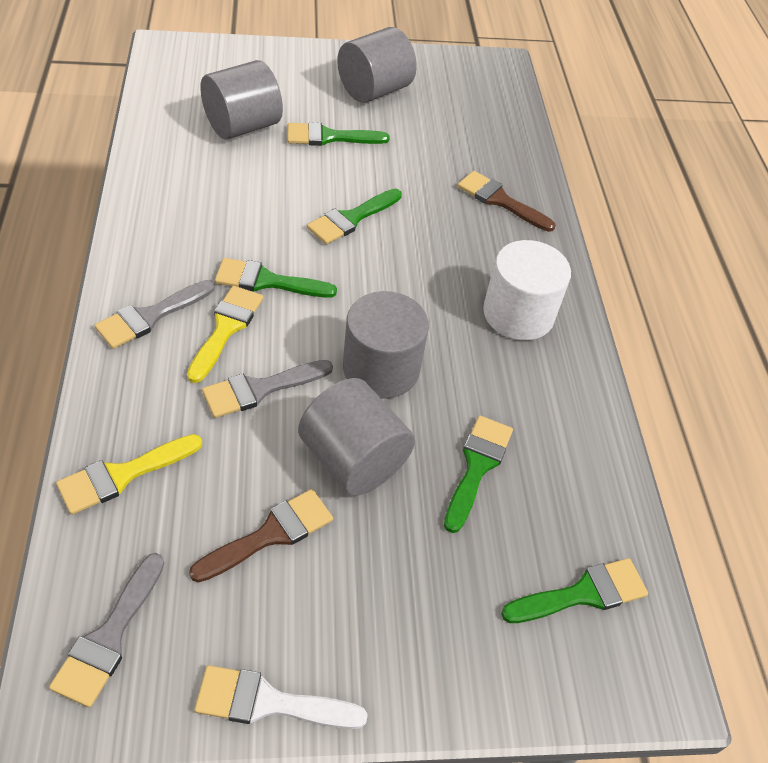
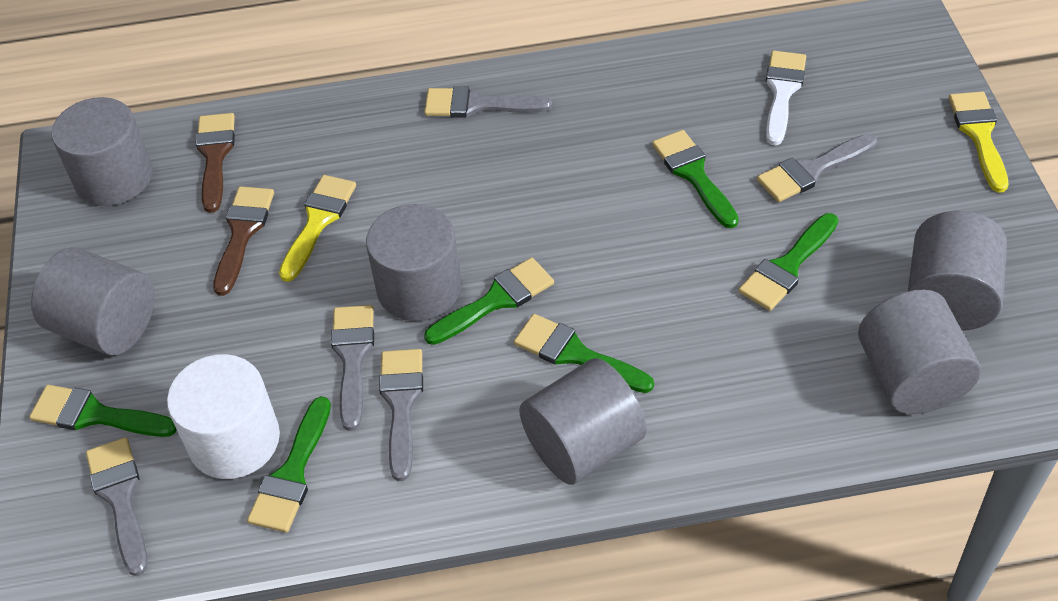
green brush: [215,258,337,298] [287,122,390,146] [307,189,402,244] [444,416,513,533] [501,558,648,623] = 5 -> [29,385,177,437] [247,396,331,532] [424,257,554,345] [514,314,654,393] [652,130,739,228] [738,213,838,311] = 6
grey brush: [49,553,164,708] [95,280,215,349] [202,360,333,418] = 3 -> [86,437,148,576] [331,305,374,431] [379,349,423,481] [424,86,552,118] [757,134,877,202] = 5
grey cylinder: [200,60,283,140] [298,378,415,496] [337,27,417,103] [343,291,429,399] = 4 -> [31,247,155,355] [51,97,153,206] [366,204,461,321] [519,358,647,485] [858,290,981,414] [908,211,1007,331] = 6

